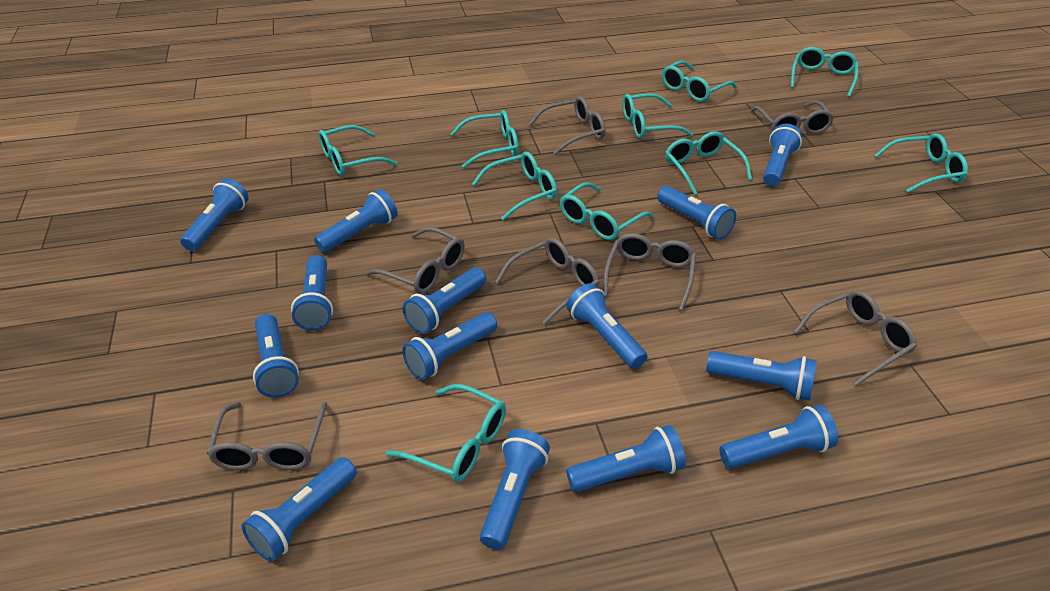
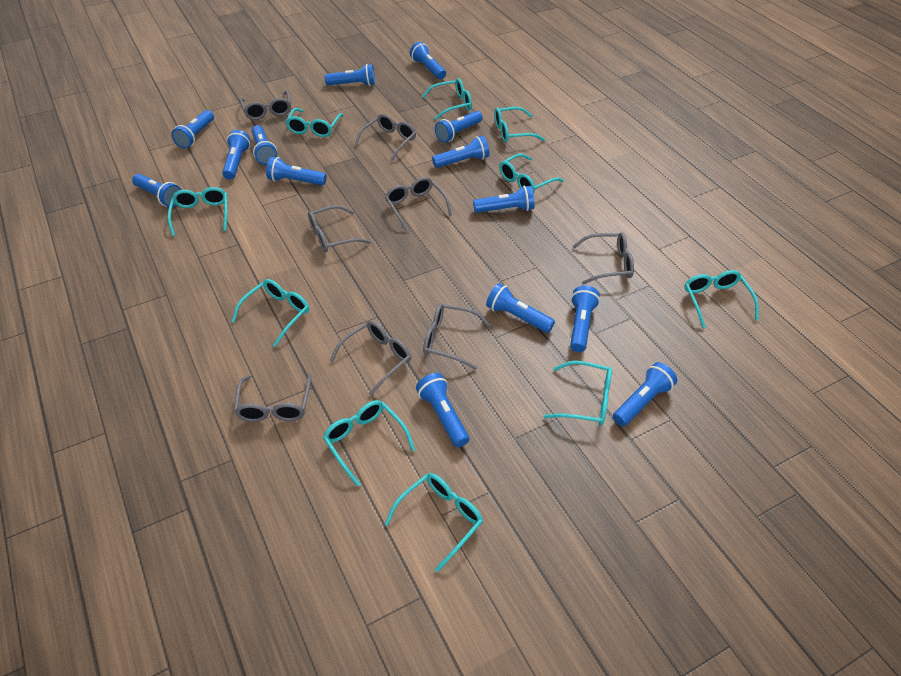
grey glasses: [206,402,327,470] [365,227,465,294] [495,237,599,325] [529,96,606,155] [603,233,696,311] [751,101,834,134] [794,290,917,386] = 7 -> [234,374,311,422] [240,90,291,120] [308,205,371,252] [330,321,411,396] [355,114,416,162] [385,177,452,231] [423,304,491,370] [572,232,634,284] = 8

